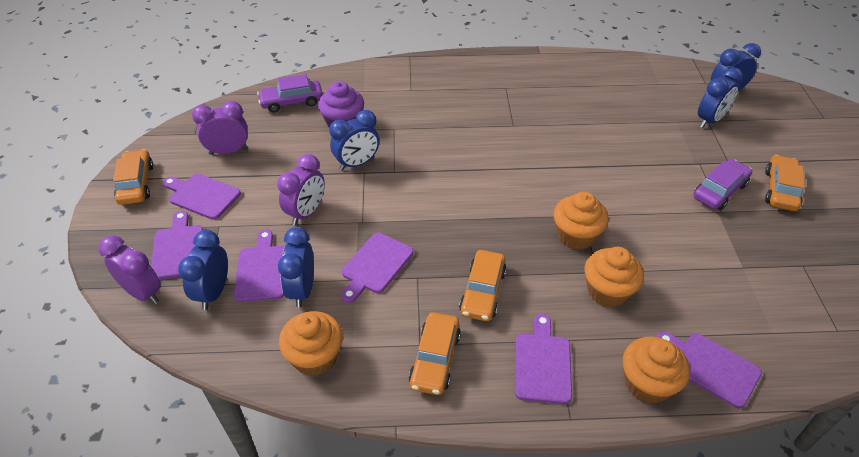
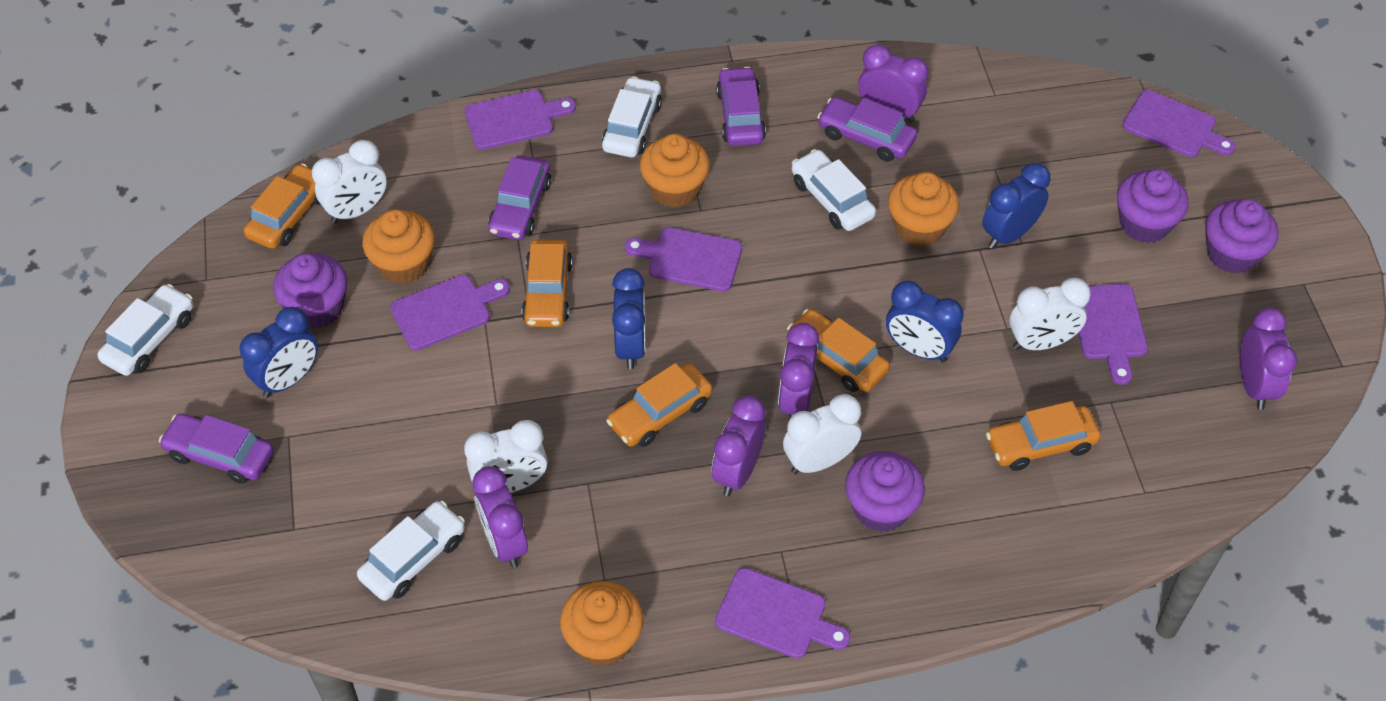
blue clock: [178,230,228,310] [278,227,314,308] [330,110,379,171] [698,67,743,128] [711,43,761,91] = 5 -> [239,307,318,397] [612,268,646,369] [886,280,963,362] [982,163,1050,249] = 4
orange car: [113,149,153,205] [409,312,461,395] [459,250,507,321] [765,155,805,211] = 4 -> [244,164,320,249] [522,239,573,327] [606,363,712,447] [787,309,890,392] [986,401,1101,471] = 5
purple car: [257,74,323,113] [694,159,752,210] = 2 -> [159,413,274,484] [488,155,551,240] [716,67,766,146] [817,97,917,162] = 4
purple clock: [99,235,161,304] [192,101,248,155] [277,154,325,225] = 3 -> [472,466,528,568] [712,396,766,496] [778,323,820,419] [858,44,929,123] [1240,308,1297,410] = 5
purple cupcake: [318,81,364,129] = 1 -> [273,253,347,329] [845,451,925,532] [1117,169,1189,243] [1205,199,1278,273] = 4
white car: none = 0 -> [97,284,193,376] [357,501,465,601] [602,76,662,157] [792,149,876,231] = 4
white clock: none = 0 -> [312,140,387,224] [464,420,547,493] [783,394,861,474] [1010,278,1091,350] = 4

